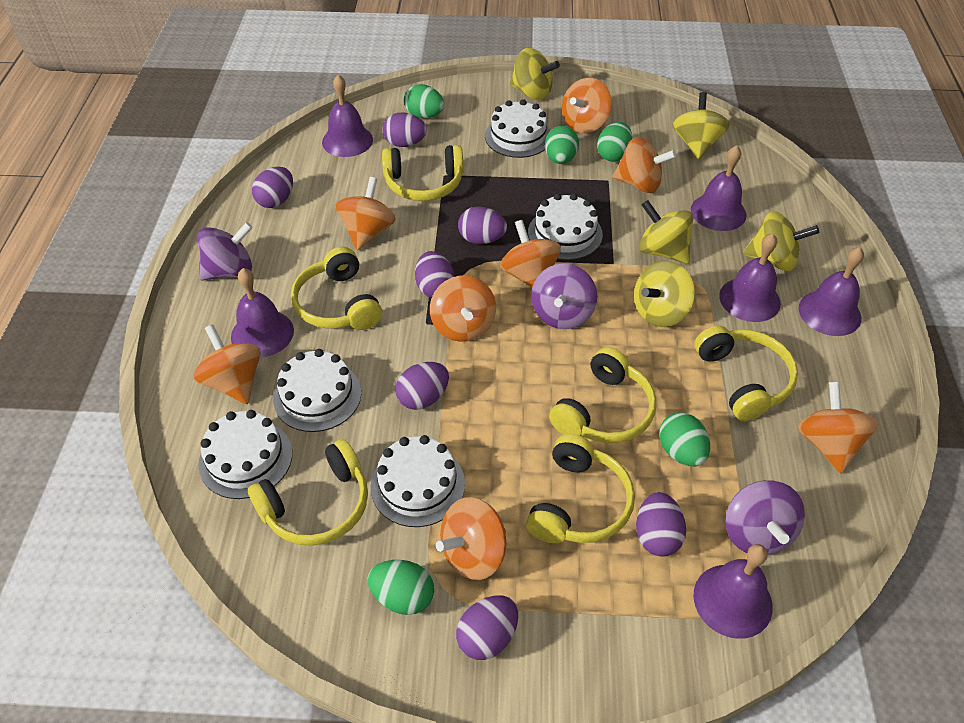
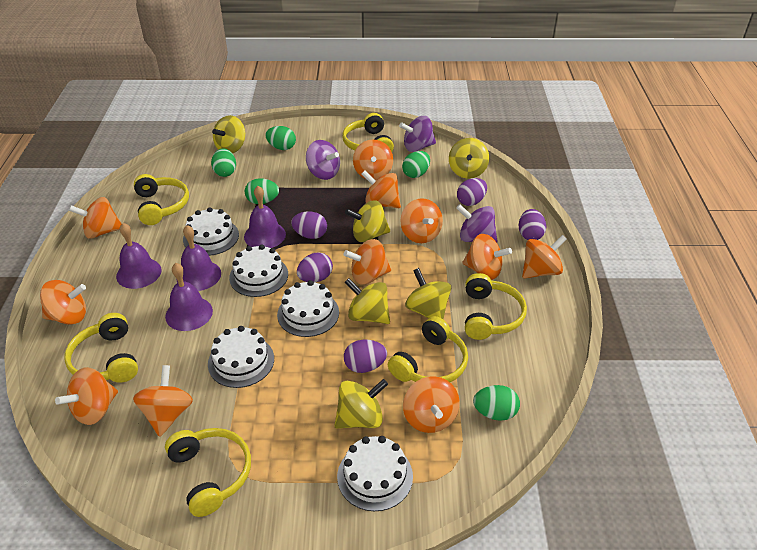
orange spinning top: [193,324,261,404] [336,177,396,250] [430,275,496,342] [436,497,506,580] [500,220,561,288] [562,78,612,133] [612,137,676,193] [798,382,878,473] = 8 -> [40,280,86,324] [55,367,118,425] [69,197,122,239] [133,365,193,437] [344,239,391,284] [353,139,393,180] [362,170,401,208] [400,198,443,243] [403,376,460,433] [463,234,512,280] [522,235,567,278] = 11
purple bell: [231,268,294,358] [322,75,373,157] [691,145,747,231] [693,544,773,639] [719,233,781,322] [799,247,864,336] = 6 -> [116,223,161,289] [165,263,213,331] [177,225,221,291] [244,186,286,248] = 4
purple egg: [252,167,293,208] [382,113,427,147] [395,362,449,410] [415,251,454,298] [456,595,518,660] [458,207,507,244] [636,492,686,557] = 7 -> [291,211,327,239] [297,252,333,283] [344,340,387,373] [457,178,487,206] [519,209,546,240] = 5
yellow spinning top: [510,48,560,100] [634,261,695,327] [639,200,693,264] [673,92,730,160] [743,211,819,271] = 5 -> [212,115,245,153] [334,379,388,428] [344,278,390,324] [345,200,390,242] [405,268,451,319] [449,138,489,179] = 6

